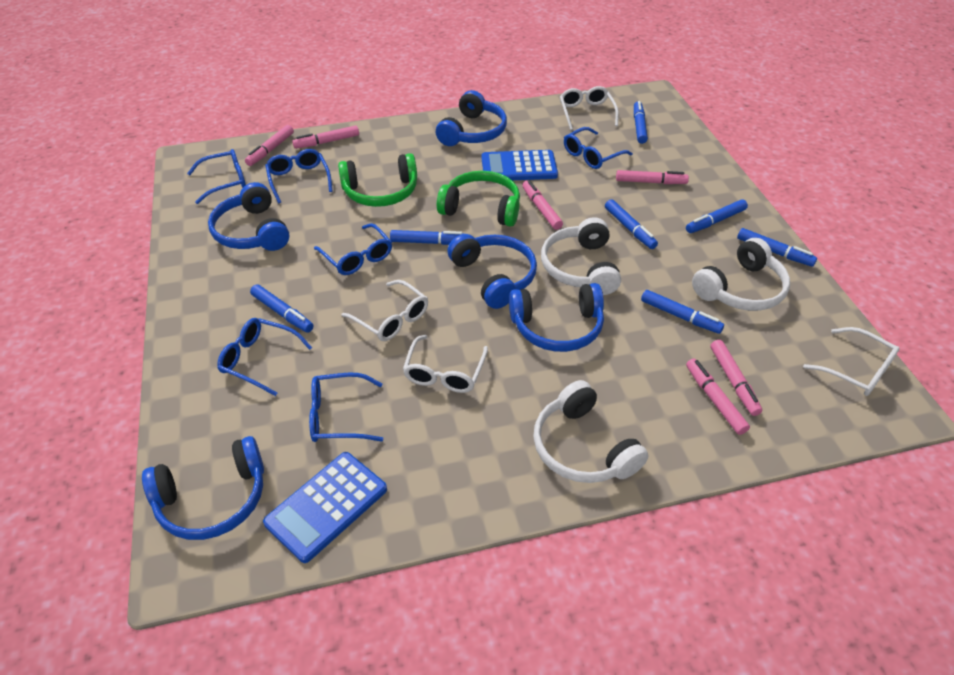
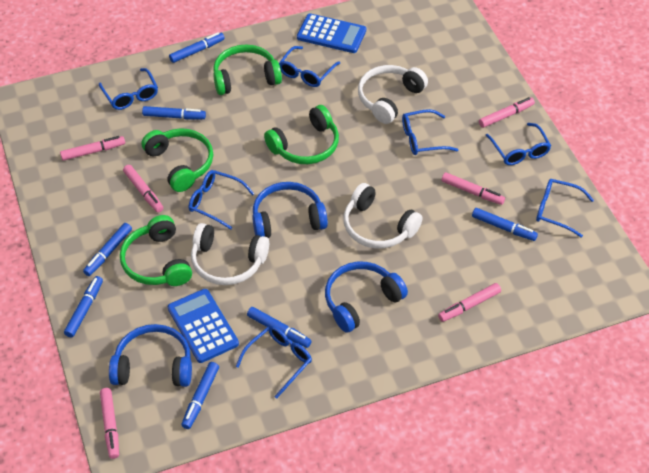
blue glasses: [187,149,246,204] [217,318,312,396] [265,149,333,203] [309,373,383,442] [314,223,392,275] [564,127,633,169] = 6 -> [99,68,158,110] [189,170,254,230] [236,326,312,399] [279,46,340,87] [402,109,458,155] [485,123,551,165] [536,179,594,238] = 7
blue headphones: [142,436,264,540] [208,182,289,251] [436,90,507,146] [447,234,537,309] [509,283,604,352] = 5 -> [109,324,192,387] [252,182,328,238] [325,262,408,333] = 3
green headphones: [338,153,417,207] [437,171,520,227] = 2 -> [120,215,192,286] [142,128,213,192] [213,45,282,95] [264,105,339,164] = 4
white glasses: [341,280,428,341] [403,335,488,393] [560,86,619,130] [803,327,900,396] = 4 -> none = 0

